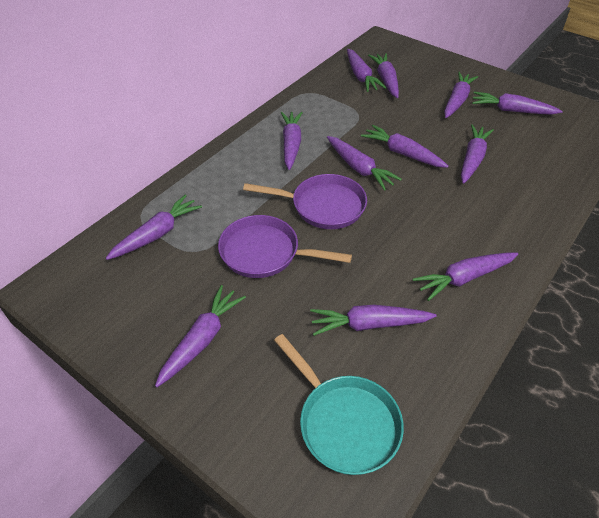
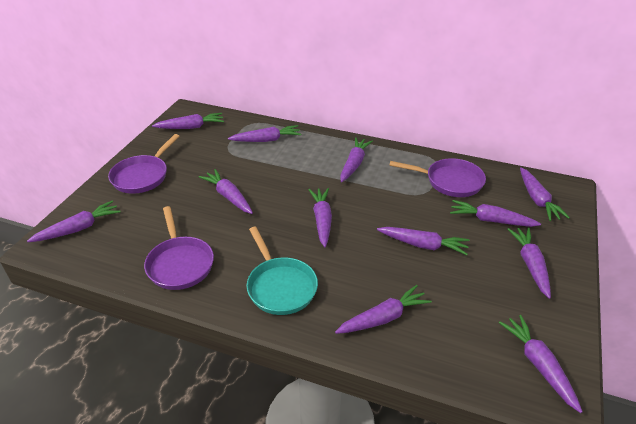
purple pan: [218,215,352,278] [243,174,367,229] = 2 -> [108,134,180,194] [144,206,214,290] [389,158,486,197] = 3

